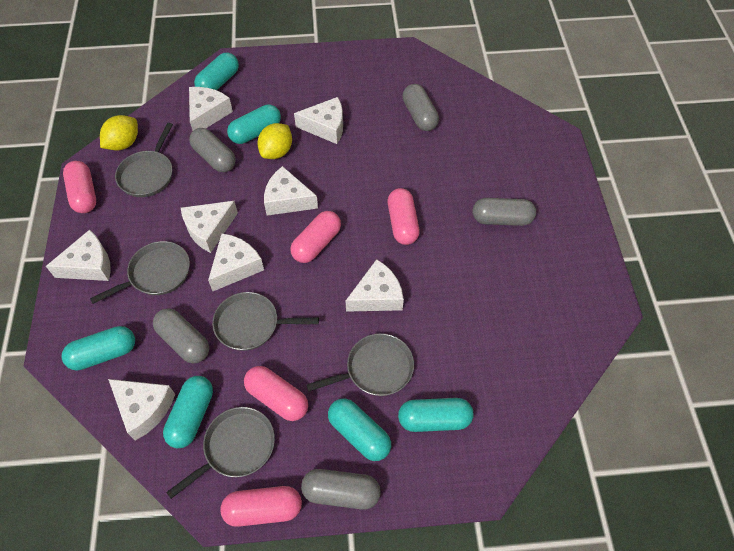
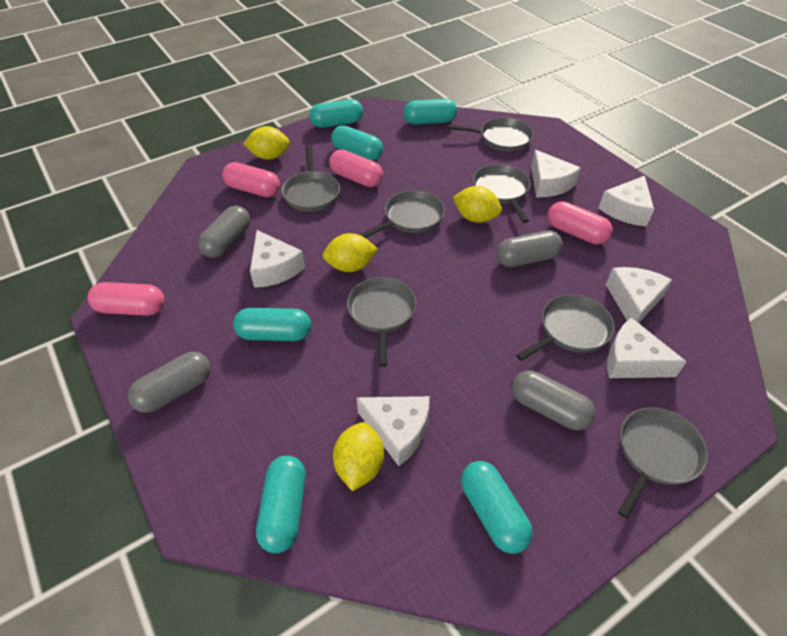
grey capsule: [153,308,209,363] [189,128,236,172] [301,469,381,510] [403,84,439,131] [472,198,536,226] = 5 -> [128,352,211,413] [198,206,250,258] [496,230,563,267] [512,371,595,430] = 4
grey pan: [90,241,190,304] [115,123,173,197] [166,407,275,499] [212,292,319,351] [306,333,414,396] = 5 -> [282,146,340,212] [347,277,416,367] [360,190,445,238] [447,118,533,151] [473,164,531,223] [516,294,615,361] [618,407,708,519] = 7
pink capsule: [63,161,96,213] [221,486,302,527] [244,366,308,421] [290,211,341,263] [388,188,420,245] = 5 -> [88,282,164,316] [222,162,280,197] [329,149,383,187] [548,201,612,244] = 4
white cheese: [46,230,111,281] [108,379,175,441] [181,201,238,253] [189,87,233,131] [208,233,264,291] [264,166,318,216] [294,97,343,144] [346,259,404,312] = 8 -> [250,230,305,288] [356,396,430,466] [531,150,581,198] [599,176,654,227] [606,267,672,323] [607,317,687,378] = 6
yellow lemon: [100,115,138,150] [257,123,292,159] = 2 -> [243,126,290,160] [323,233,378,272] [333,422,384,491] [453,186,502,223] = 4

